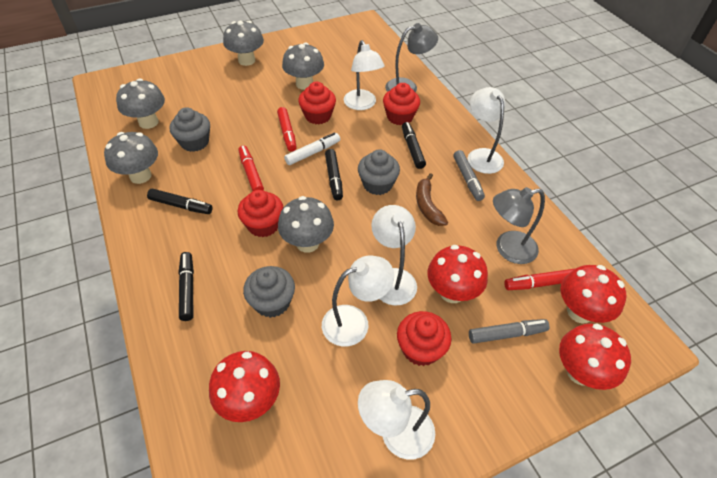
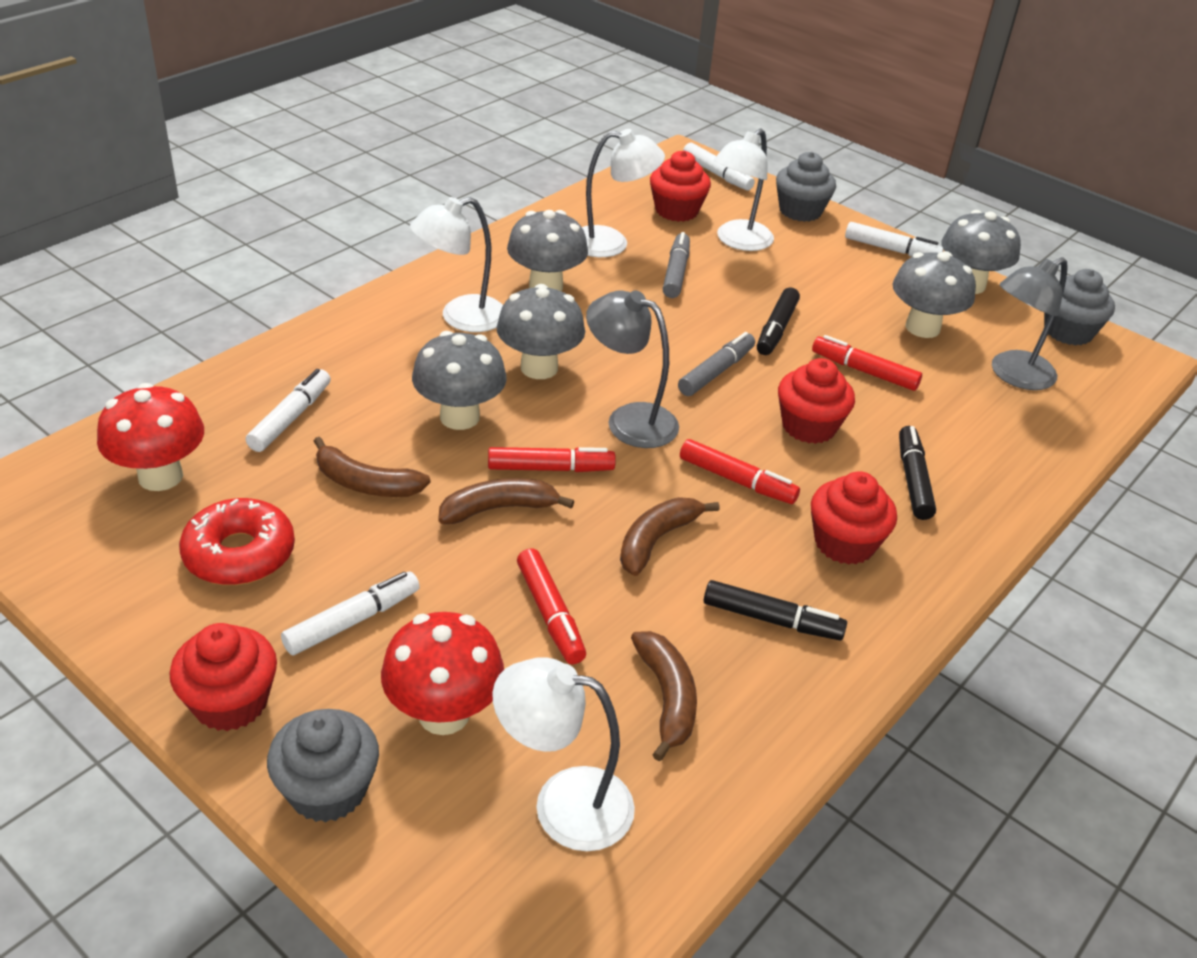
black marker: [147,188,213,214] [178,252,194,321] [325,149,343,200] [402,122,426,169] = 4 -> [704,580,847,640] [757,287,800,355] [899,426,936,520] = 3
brown banana: [416,173,448,226] = 1 -> [313,437,430,497] [438,478,574,524] [620,497,720,576] [631,631,697,761] = 4
red donut: none = 0 -> [179,498,295,585] = 1
red marker: [238,145,264,191] [277,107,296,152] [504,269,574,290] = 3 -> [488,447,616,472] [517,548,586,664] [680,439,800,504] [812,335,922,391] = 4
red mushroom: [209,351,280,422] [427,245,488,303] [559,323,631,390] [561,265,627,324] = 4 -> [97,383,204,491] [381,612,504,735] = 2
white lamp: [322,255,394,346] [344,40,385,110] [358,380,435,460] [371,205,417,305] [468,87,505,174] = 5 -> [410,197,503,332] [493,658,635,851] [582,129,665,257] [714,129,774,251] = 4
white marker: [284,133,340,165] = 1 -> [246,369,331,452] [281,572,420,656] [683,143,755,191] [845,222,944,257] = 4

